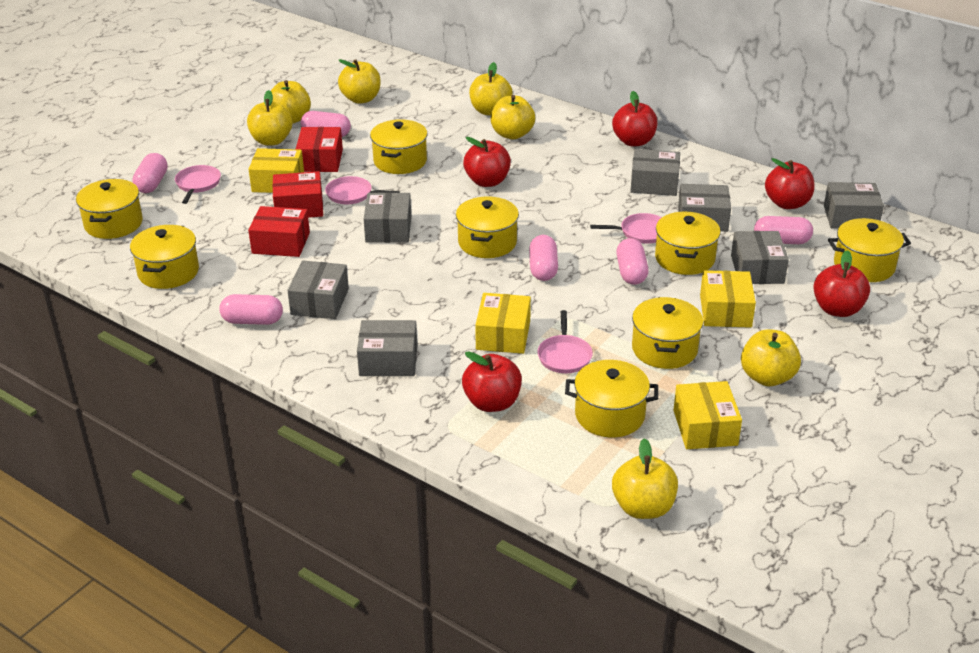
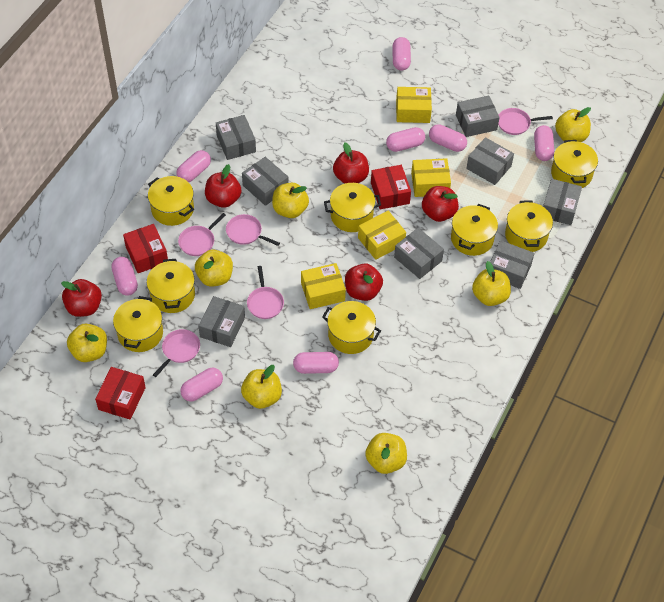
grey box: [287,261,349,319] [357,320,417,376] [364,192,411,243] [630,149,680,196] [678,184,731,232] [731,231,789,284] [824,182,884,229] = 7 -> [198,296,245,347] [216,115,256,160] [242,157,289,206] [394,228,444,279] [456,96,500,137] [466,137,514,185] [490,240,534,289] [543,179,582,225] = 8
pink capsule: [133,153,168,193] [219,294,283,325] [301,111,351,137] [529,235,558,281] [616,238,648,285] [754,216,813,244] = 6 -> [111,257,138,296] [176,150,211,182] [180,368,223,402] [293,352,339,374] [386,127,425,152] [392,37,411,71] [429,124,467,152] [534,125,554,161] = 8
pink pan: [175,165,221,204] [325,176,399,204] [537,310,593,373] [590,213,662,244] = 4 -> [153,329,200,377] [178,213,226,256] [226,214,280,246] [247,266,284,319] [498,108,553,135] = 5

